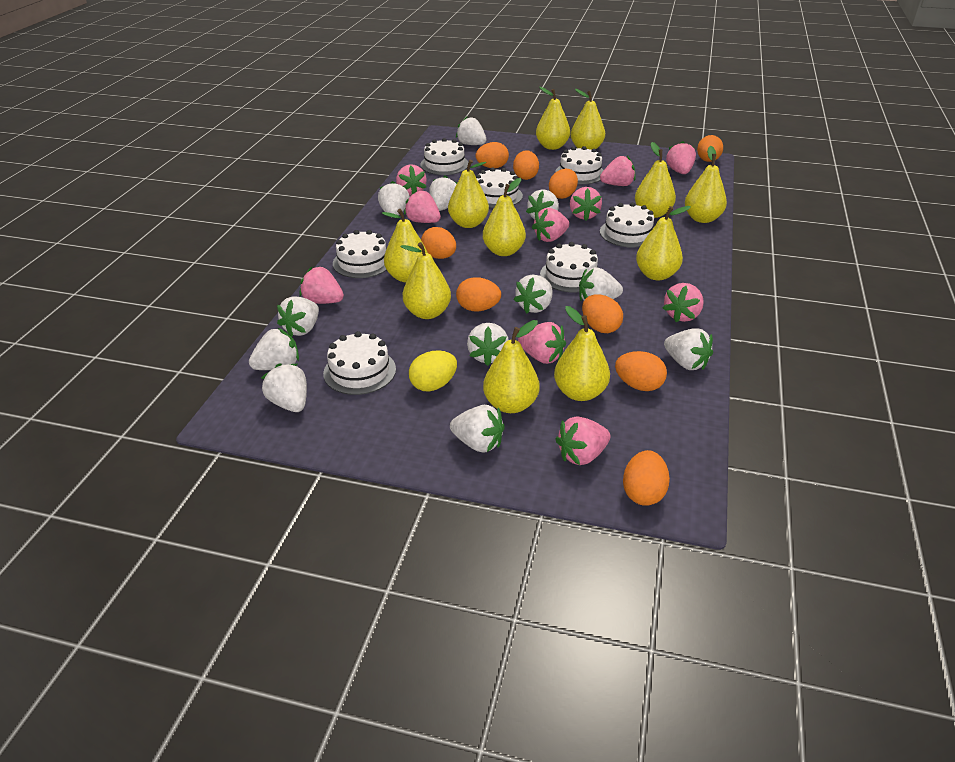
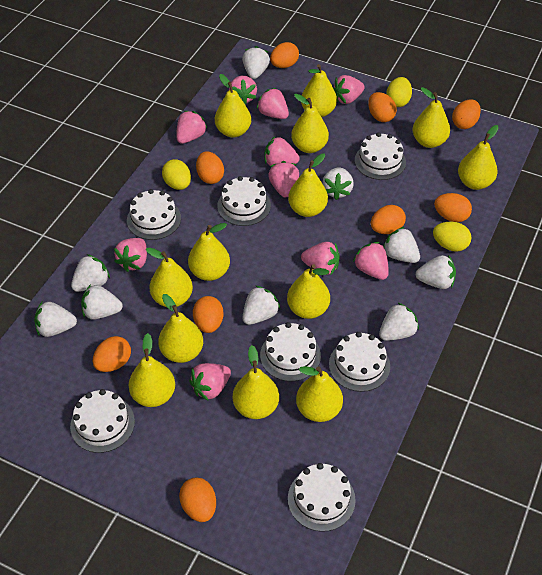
white strawberry: [249,328,299,370] [261,363,307,412] [277,296,319,337] [378,181,410,218] [429,175,457,211] [450,405,505,453] [456,117,486,145] [467,323,509,366] [514,275,552,314] [526,189,559,219] [579,267,623,301] [664,328,713,370] = 12 -> [34,302,77,337] [71,254,110,292] [81,284,123,320] [242,46,270,79] [242,286,280,325] [322,168,354,200] [379,303,419,341] [383,227,420,263] [416,255,456,289] = 9
yellow egg: [409,350,457,391] = 1 -> [162,159,191,190] [386,77,412,107] [433,221,471,252] = 3
yellow pear: [382,209,428,282] [401,242,451,319] [448,159,489,228] [483,178,526,256] [483,320,540,413] [536,87,570,150] [554,306,610,401] [571,89,605,150] [635,142,676,218] [636,206,691,280] [685,146,727,223] = 11 -> [129,333,175,407] [146,247,193,307] [158,294,203,363] [188,223,230,281] [215,74,251,137] [233,345,279,419] [287,264,330,319] [288,153,328,217] [291,94,329,153] [296,366,343,422] [301,64,337,117] [413,87,450,148] [458,125,499,190] = 13

